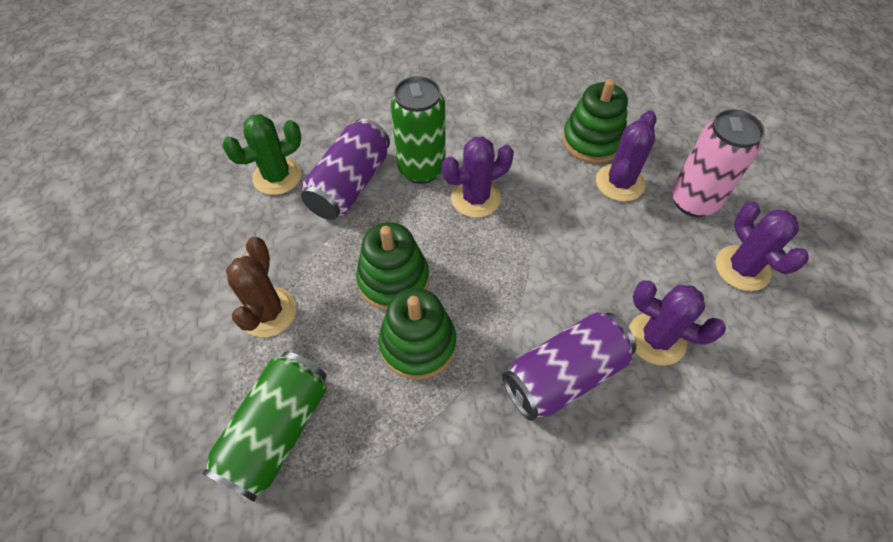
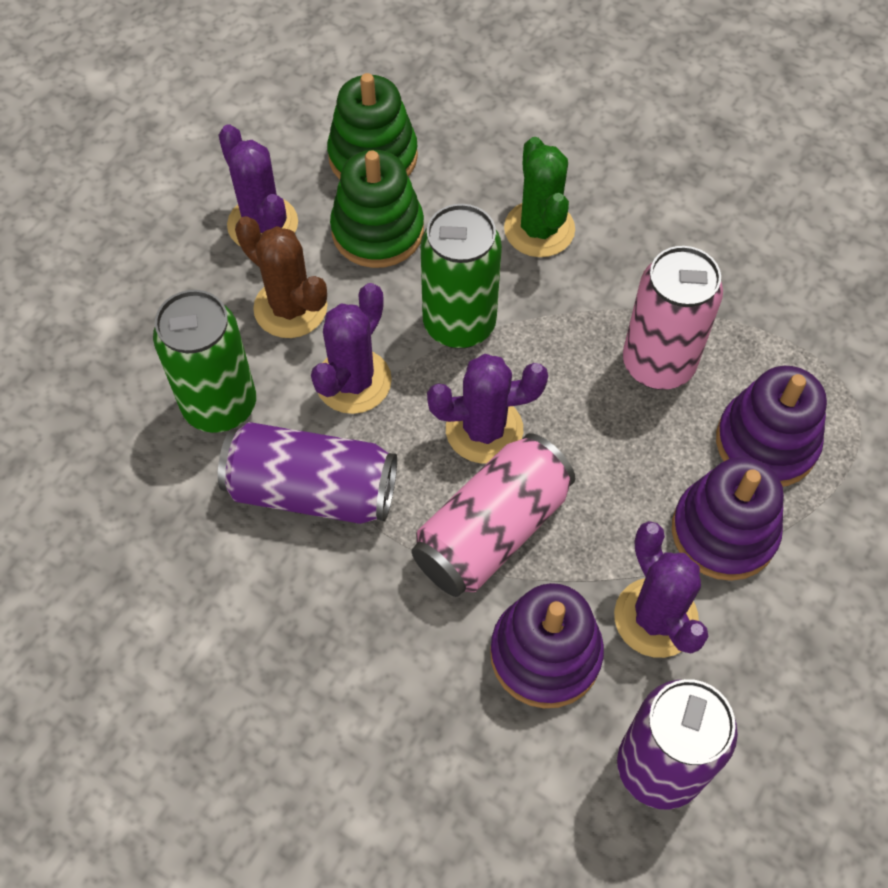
green stacking toy: [356,222,429,310] [378,288,456,380] [562,79,628,163] = 3 -> [327,73,418,179] [330,150,424,268] = 2
pink can: [672,109,765,217] = 1 -> [411,433,575,597] [623,246,723,390] = 2
purple stacking toy: none = 0 -> [490,583,604,708] [672,457,784,581] [716,366,827,487] = 3

